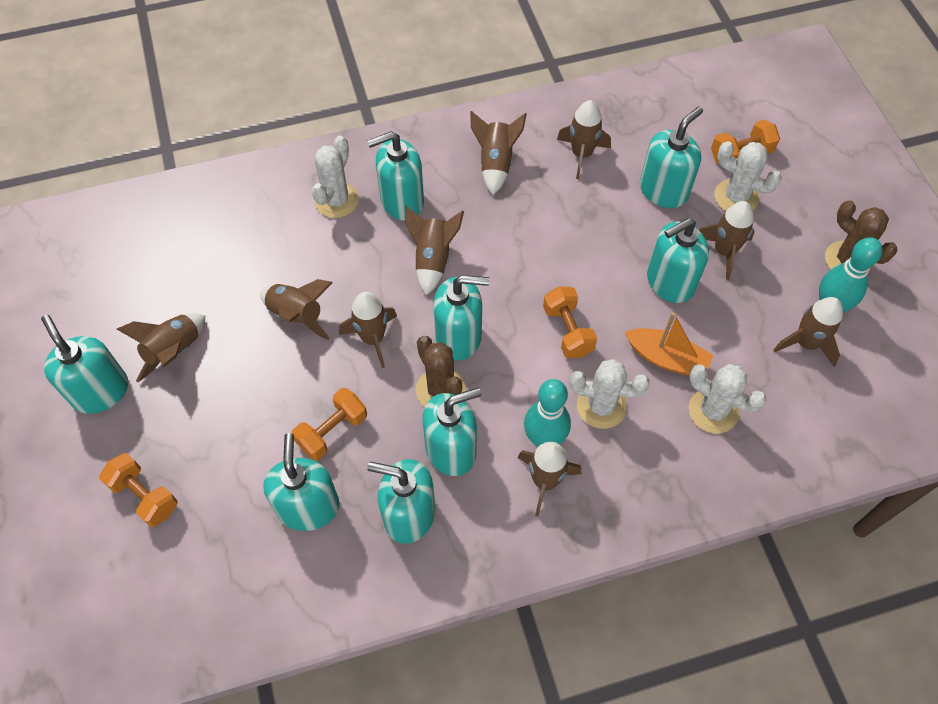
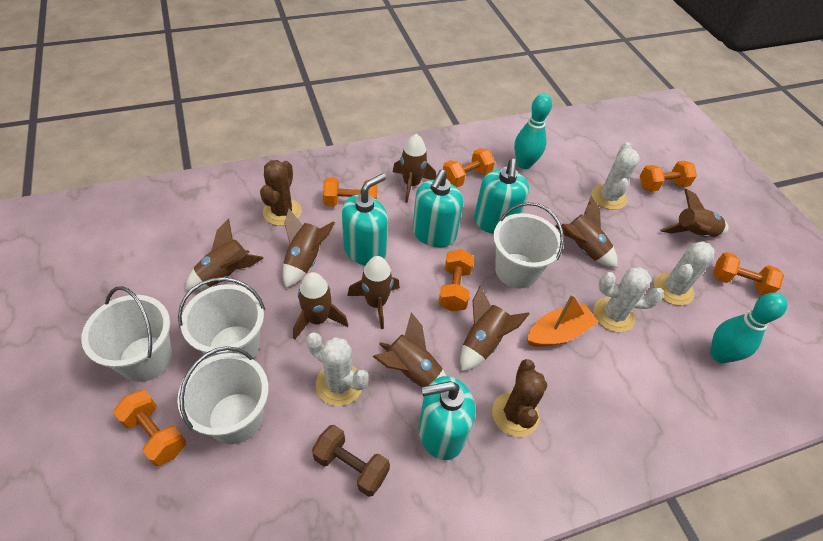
brown dumbbell: none = 0 -> [312,425,390,497] = 1
orange dumbbell: [99,453,177,527] [292,388,367,460] [543,286,597,358] [711,120,780,164] = 4 -> [113,390,186,466] [323,178,377,206] [438,249,475,311] [443,148,495,188] [640,161,697,192] [713,252,784,295] = 6
turquoise soap dispenser: [41,315,128,414] [263,433,340,531] [367,131,424,221] [367,459,435,544] [422,388,481,476] [433,275,489,361] [640,106,703,208] [647,218,709,303] = 8 -> [342,173,388,265] [413,170,463,247] [418,376,475,460] [474,158,529,234] = 4
white bucket: none = 0 -> [81,286,172,382] [177,346,269,444] [178,277,265,358] [493,202,564,288] = 4

